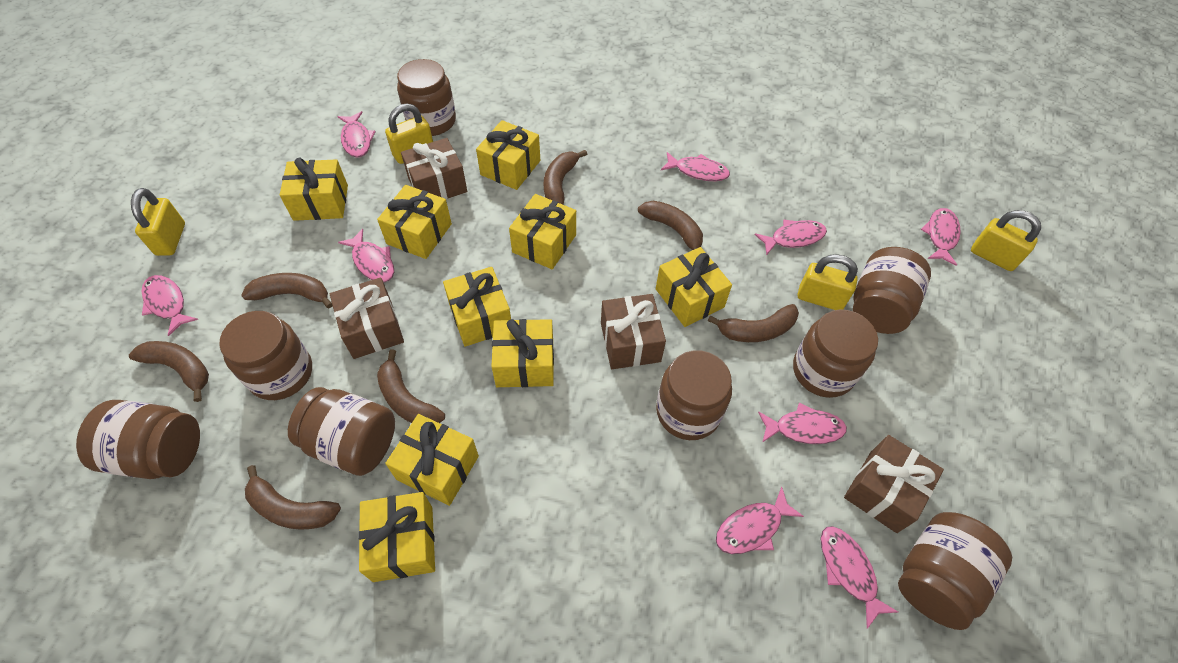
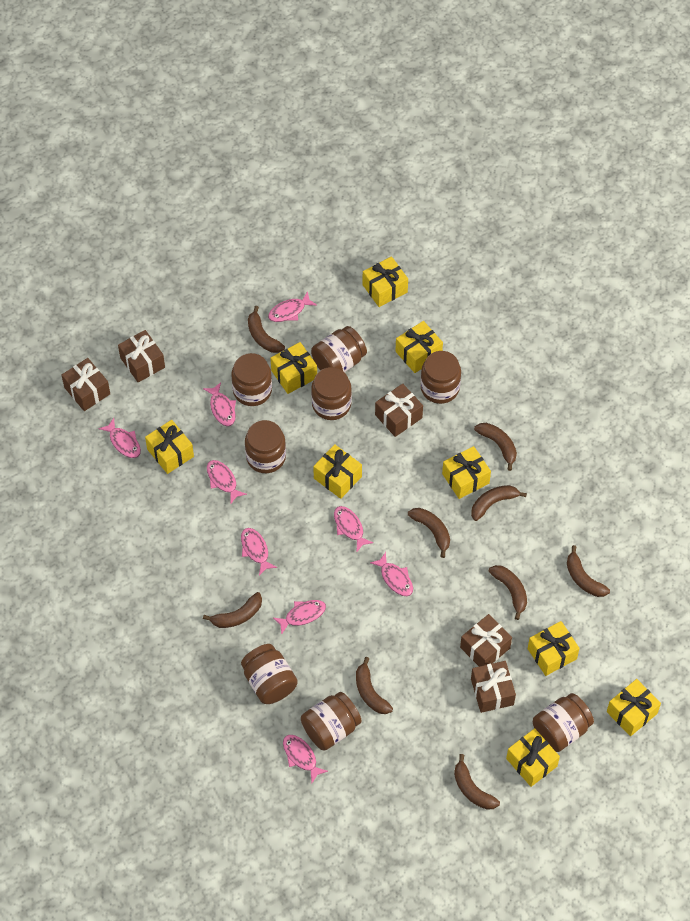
brown banana: [129,341,209,402] [241,273,333,309] [245,465,341,530] [377,349,445,423] [544,150,587,205] [638,201,703,250] [708,304,799,342] = 7 -> [203,592,262,628] [248,306,285,353] [356,657,393,714] [408,508,450,558] [454,754,500,810] [471,485,527,521] [474,423,517,471] [488,565,527,620] [567,545,610,597] = 9
brown gift: [330,277,404,359] [401,138,467,199] [601,294,666,369] [844,435,944,533] = 4 -> [62,358,110,411] [118,330,165,383] [375,384,423,437] [460,614,512,667] [471,661,516,713] = 5
yellow padlock: [131,188,185,256] [385,103,433,164] [798,254,858,310] [971,210,1041,271] = 4 -> none = 0

